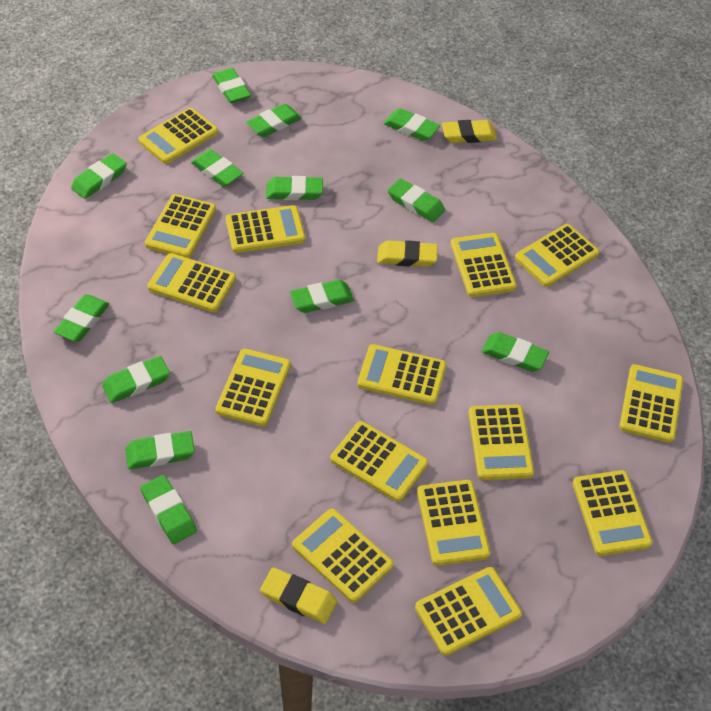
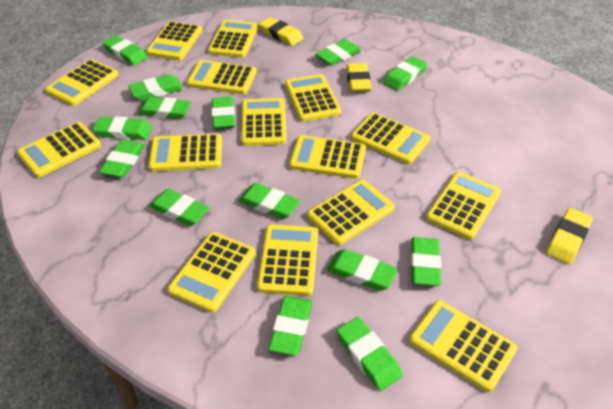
green eraser: [54,295,109,342] [71,153,127,199] [102,356,170,403] [125,431,195,469] [140,475,197,544] [191,149,244,187] [212,68,251,103] [246,104,302,137] [266,176,323,200] [290,280,354,313] [384,108,440,141] [388,178,445,222] [481,332,549,372] = 13 -> [93,116,152,140] [99,140,145,178] [103,35,148,66] [129,74,183,101] [138,97,192,120] [149,189,209,226] [211,97,235,129] [238,183,300,219] [269,296,312,356] [315,39,361,66] [327,249,398,291] [337,317,403,391] [383,56,427,91] [411,237,441,286] = 14

